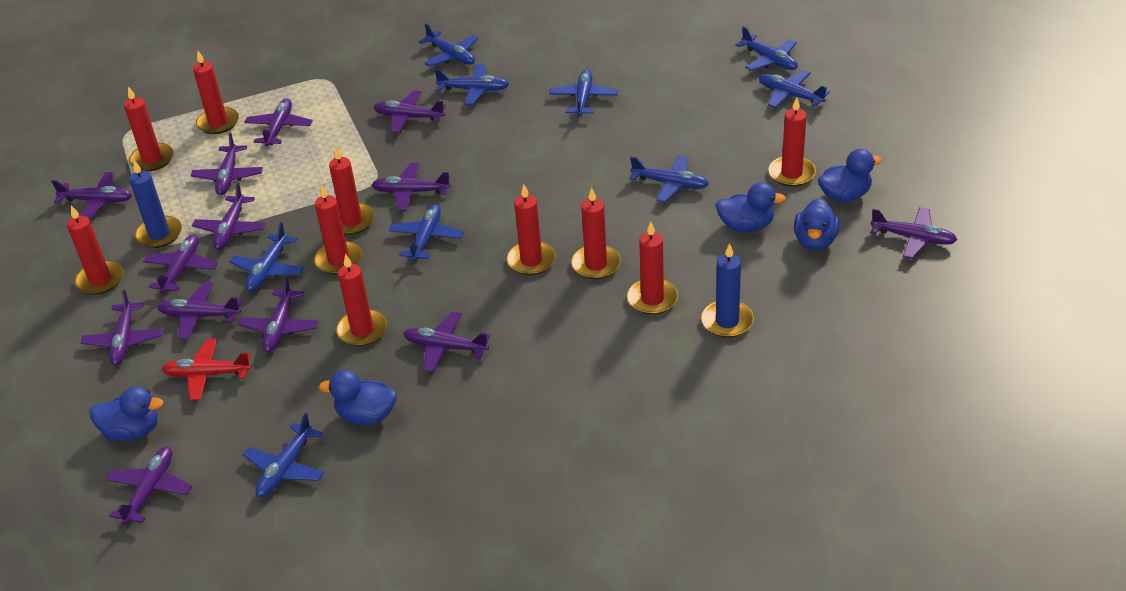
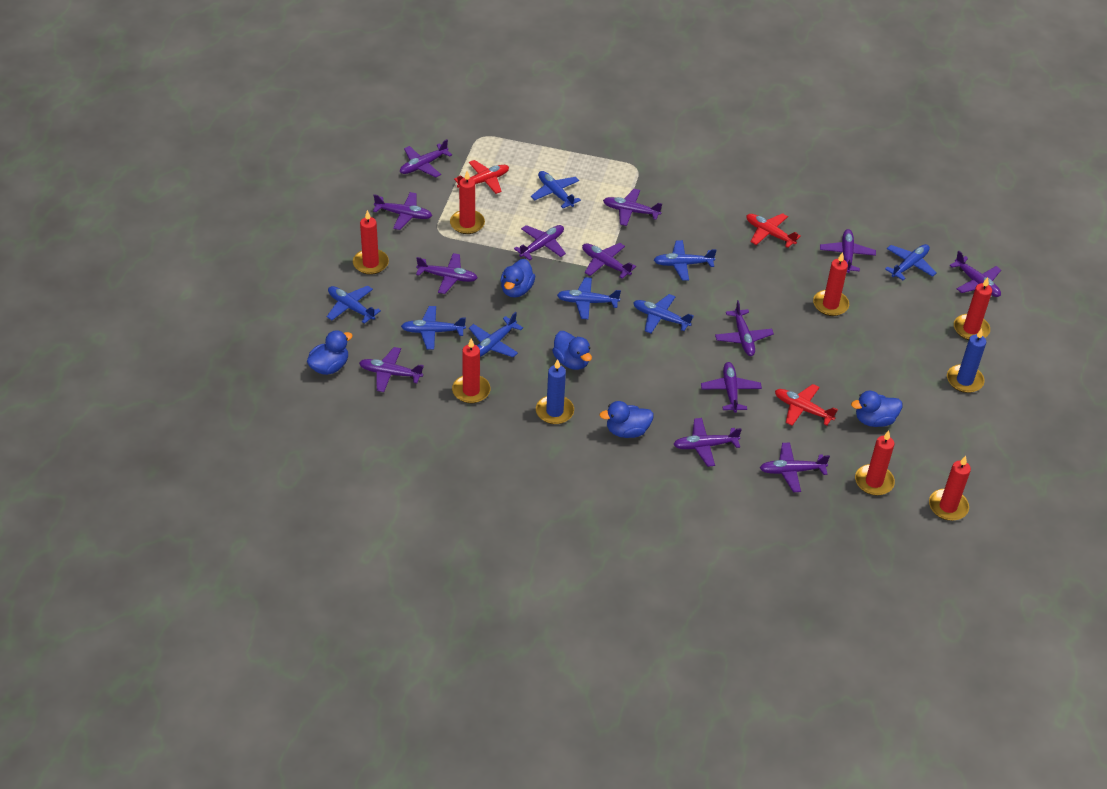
blue plane: [229,222,303,291] [243,413,324,497] [389,204,464,261] [419,23,479,67] [435,64,509,105] [549,69,618,116] [629,155,709,202] [735,26,798,71] [759,70,830,108] = 9 -> [327,286,381,324] [401,306,466,350] [469,312,523,357] [531,171,581,208] [557,277,621,319] [633,294,694,333] [654,240,716,281] [885,244,937,280] = 8
red candle: [67,205,124,295] [124,86,173,172] [193,51,239,134] [314,185,362,275] [329,147,375,235] [336,254,387,346] [507,184,556,275] [571,187,621,279] [627,222,678,315] [769,97,816,187] = 10 -> [353,210,389,275] [450,171,485,234] [452,339,490,403] [813,252,849,316] [855,431,895,496] [929,456,971,521] [954,277,992,340] = 7
red plane: [161,339,252,400] = 1 -> [454,160,509,194] [746,213,801,248] [775,384,838,426] = 3

